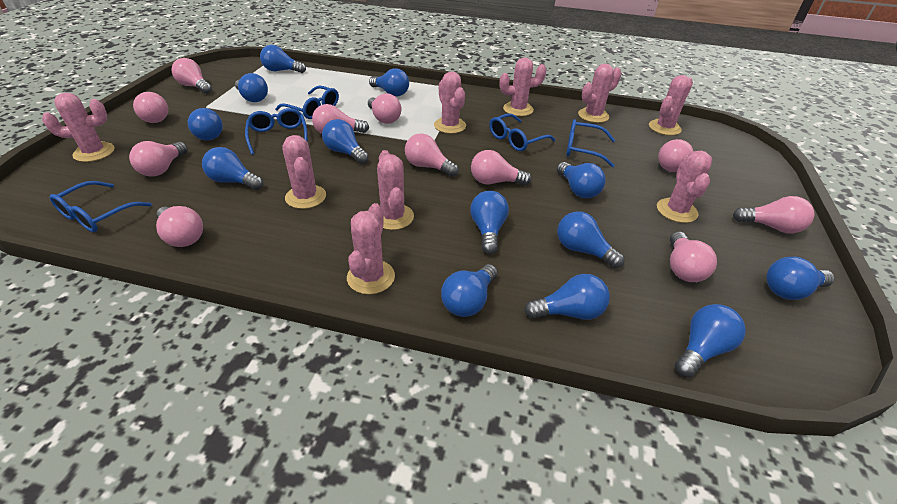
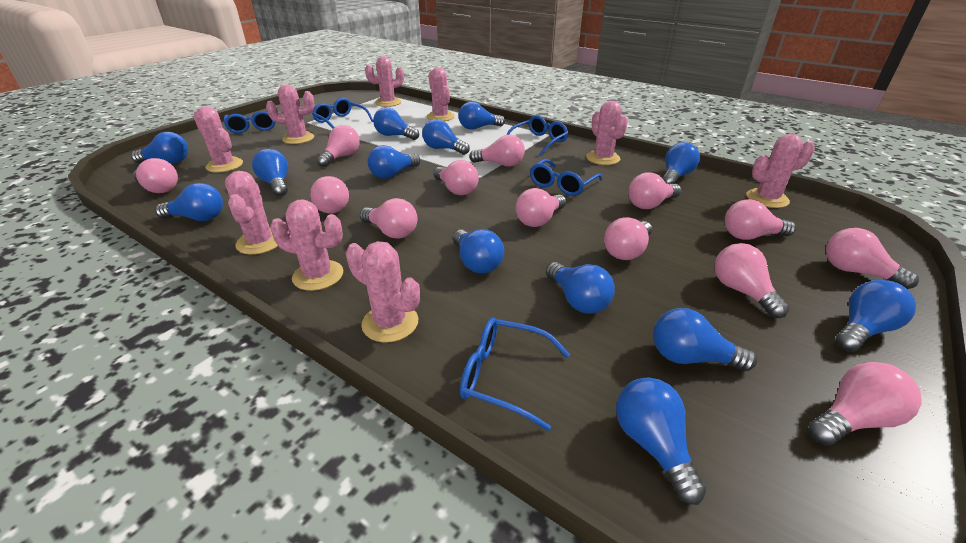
pink light bulb: [129,141,188,176] [133,92,168,123] [156,206,203,247] [172,58,212,94] [312,104,369,134] [368,93,402,124] [405,133,459,177] [471,150,532,185] [658,139,693,172] [670,232,717,282] [733,196,814,234] = 11 -> [133,158,178,193] [310,176,349,213] [317,125,360,167] [360,198,417,239] [433,160,479,195] [469,134,525,167] [515,188,566,227] [604,217,652,260] [628,172,681,209] [715,243,789,318] [725,199,796,240] [808,362,921,445] [826,228,919,289] = 13

